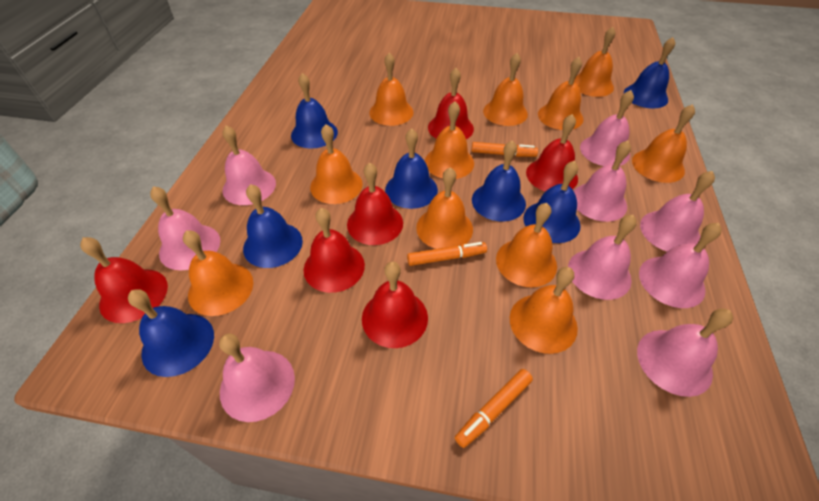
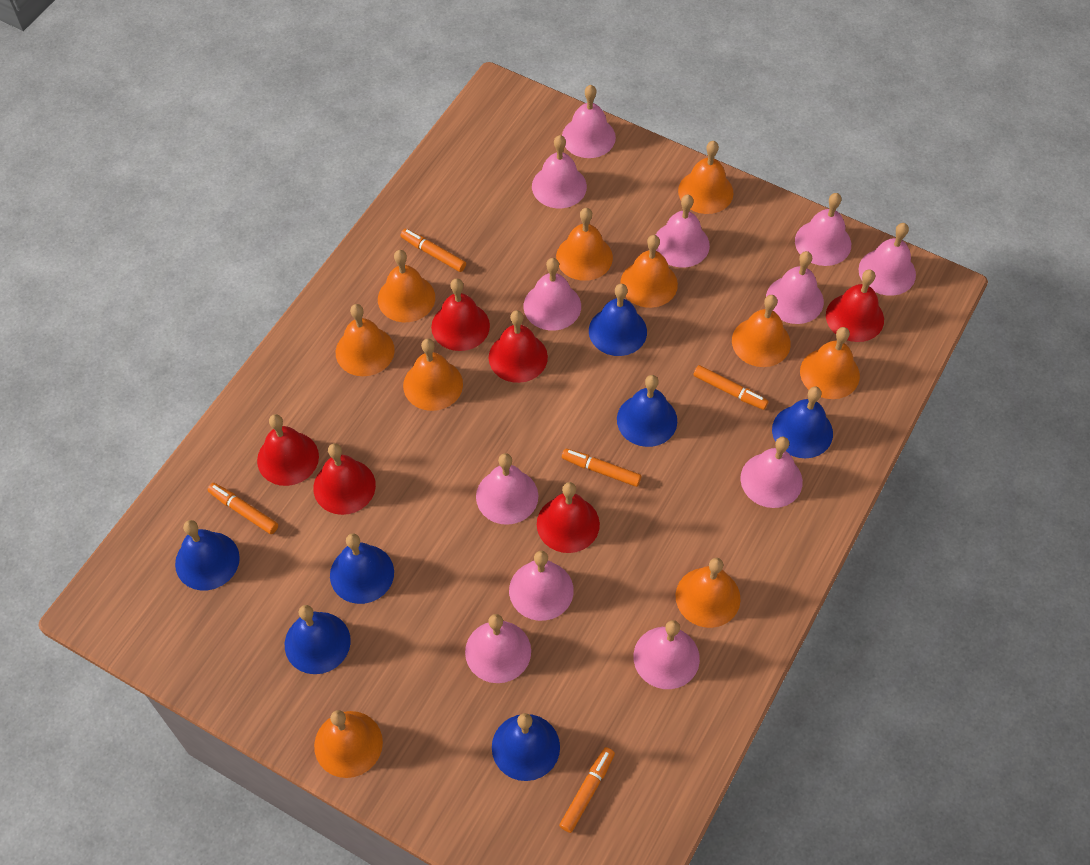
orange bell: [183,230,253,316] [310,124,363,204] [369,53,414,126] [416,167,473,249] [425,101,474,179] [483,53,528,126] [496,203,557,287] [510,267,578,354] [538,57,583,130] [574,27,615,97] [632,104,695,183] = 11 -> [314,710,383,778] [336,304,395,376] [378,250,435,322] [403,339,463,411] [556,208,613,281] [620,235,678,308] [676,558,741,628] [678,141,734,214] [732,295,791,367] [800,327,860,399] = 10
orange marker: [407,242,487,266] [455,369,533,448] [471,142,538,157] = 3 -> [208,483,278,534] [401,229,466,272] [559,747,615,833] [562,449,641,487] [693,365,768,410] = 5
pink bell: [150,186,220,270] [219,334,295,422] [222,125,276,205] [568,215,637,300] [574,140,631,222] [580,90,634,166] [637,309,733,397] [639,223,722,308] [640,171,715,252] = 9 -> [465,614,531,683] [476,453,538,525] [509,551,574,621] [524,258,581,330] [532,135,587,208] [562,85,616,158] [633,620,700,689] [656,195,710,267] [740,437,803,508] [766,251,824,324] [795,193,851,266] [858,223,916,296] = 12

